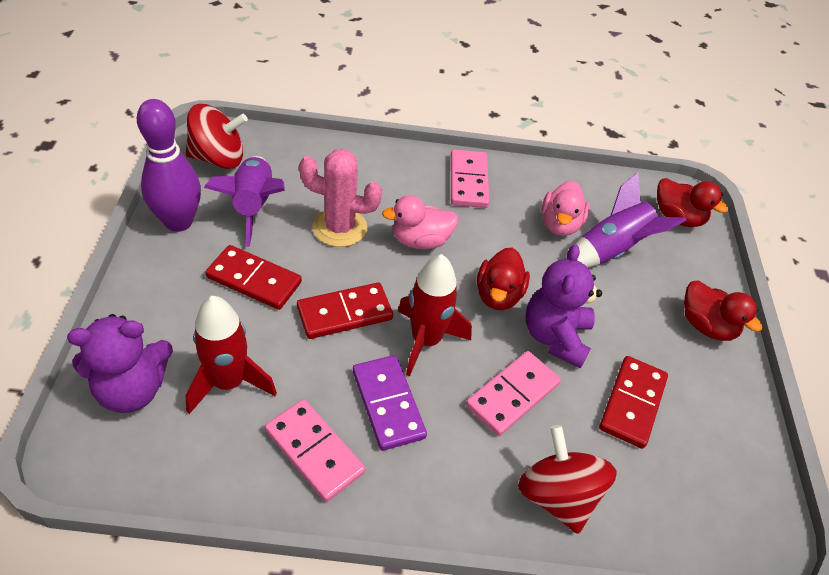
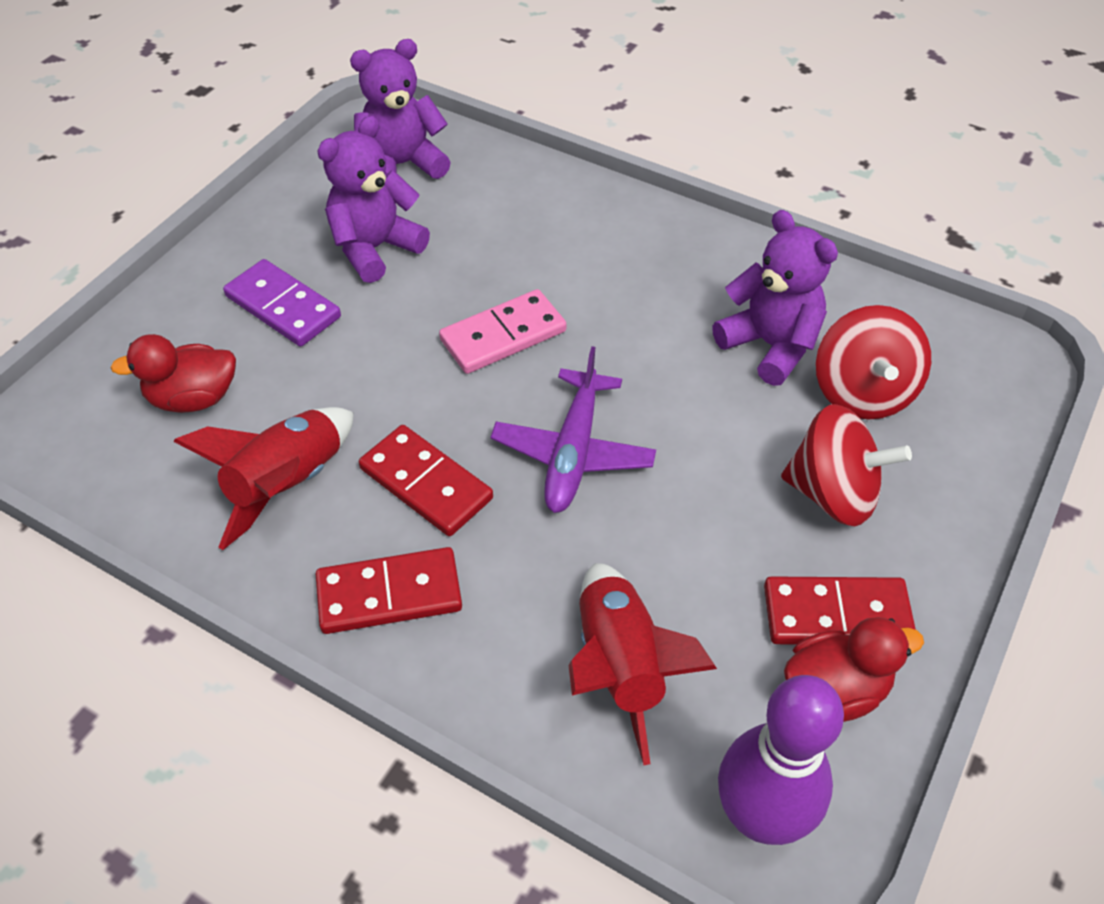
pink cactus: [299,149,382,247] = 1 -> none = 0
pink domino: [265,399,366,502] [451,149,490,208] [466,351,561,436] = 3 -> [439,289,567,374] = 1
pink duck: [382,195,458,249] [541,181,590,236] = 2 -> none = 0
purple plane: none = 0 -> [491,346,656,513] = 1
purple rocket: [204,156,285,247] [566,172,686,267] = 2 -> none = 0
purple teddy bear: [67,314,173,413] [526,244,602,369] = 2 -> [317,116,430,283] [350,39,451,179] [712,210,838,386] = 3
red duck: [477,248,530,310] [657,178,728,227] [684,281,763,341] = 3 -> [110,334,236,413] [784,617,924,722] = 2

